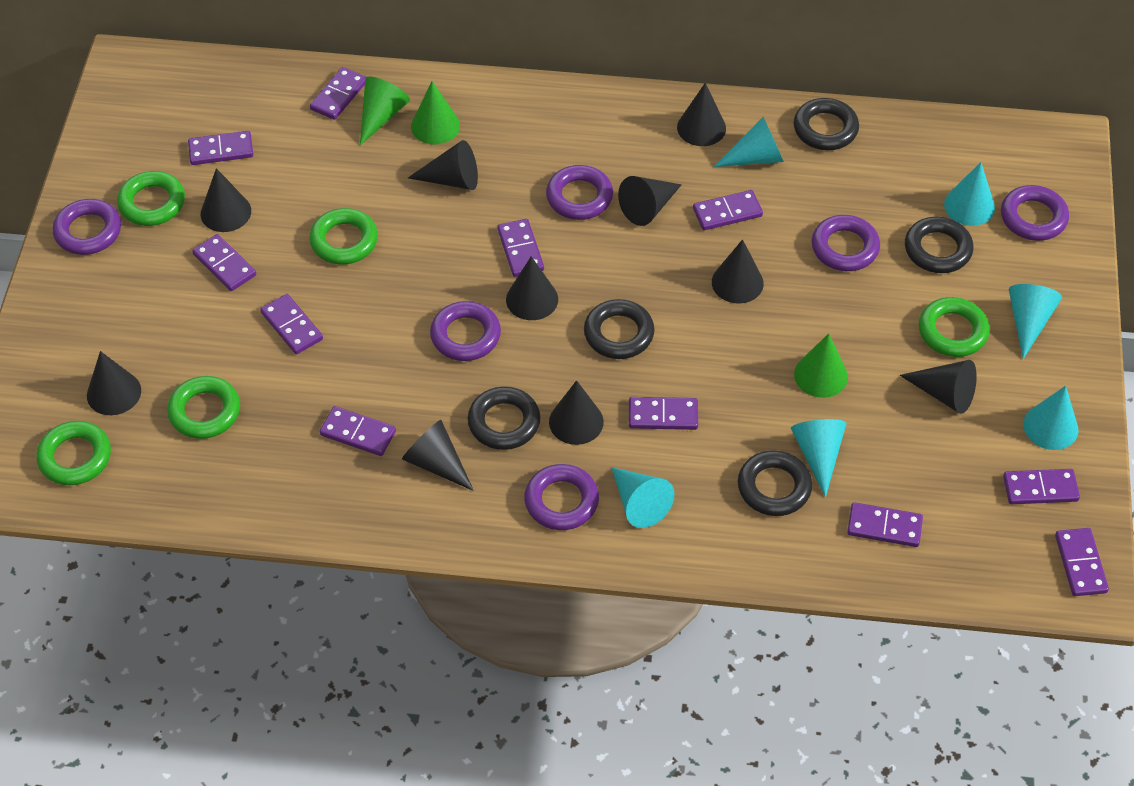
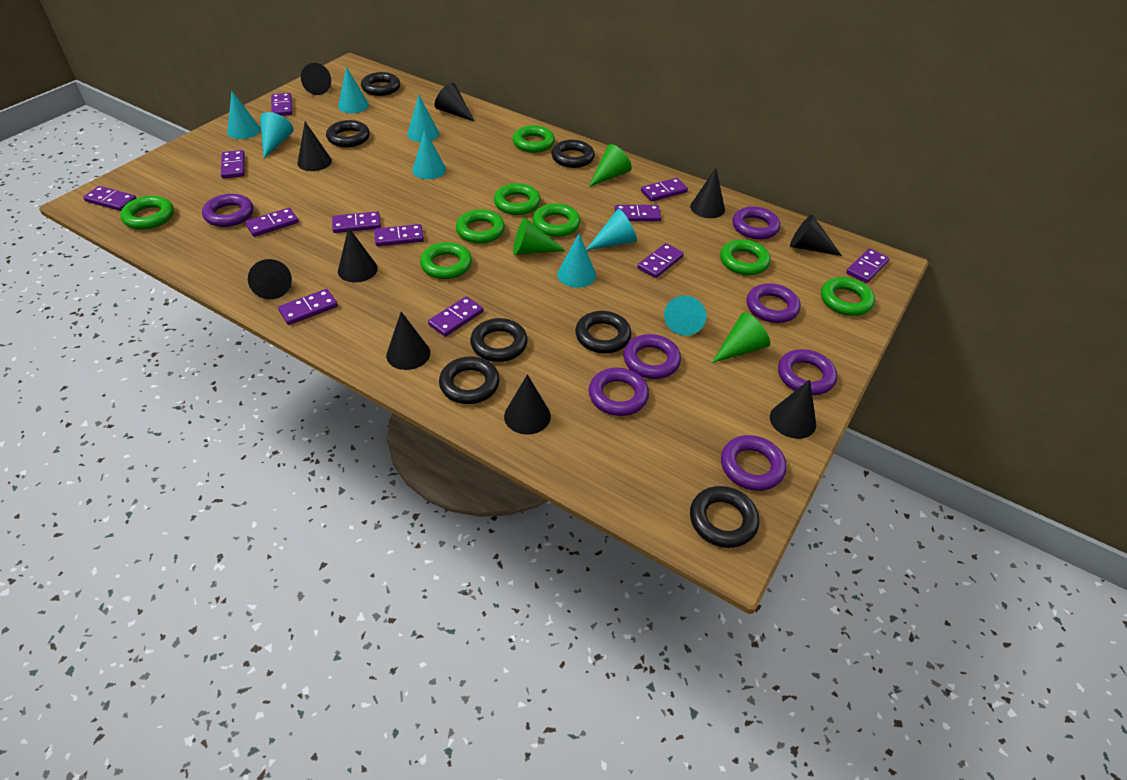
black ring: [467,386,541,450] [584,299,655,359] [738,450,812,516] [794,98,859,150] [905,216,974,273] = 5 -> [326,120,370,147] [361,72,400,96] [439,357,499,404] [470,318,528,362] [551,140,595,168] [575,311,631,353] [690,486,759,548] = 7
green ring: [36,421,111,485] [117,171,185,226] [167,376,240,439] [309,208,378,265] [919,297,990,357] = 5 -> [120,196,174,230] [420,242,472,279] [456,209,505,243] [494,183,541,215] [513,125,555,153] [532,203,581,237] [720,239,771,275] [821,277,875,316] = 8
purple domino: [188,131,253,165] [192,234,256,291] [260,294,323,354] [310,67,366,120] [320,406,396,456] [497,219,544,277] [629,397,698,430] [693,190,763,230] [847,502,923,547] [1003,469,1080,504] [1055,528,1109,596] = 11 -> [83,186,137,211] [221,150,245,179] [245,208,299,237] [271,93,292,116] [278,289,338,325] [332,211,381,233] [374,224,424,246] [428,296,484,337] [615,205,661,222] [637,243,684,278] [641,178,688,202] [846,249,890,283] = 12
purple ring: [52,199,121,255] [430,301,501,361] [524,464,599,530] [546,165,613,220] [812,215,880,271] [1001,185,1069,241] = 6 -> [202,194,253,227] [589,368,649,416] [623,334,681,379] [721,435,787,491] [732,206,780,240] [747,283,801,323] [778,349,837,395] = 7
turquoise cone: [612,467,674,528] [714,116,784,167] [791,419,846,498] [944,162,995,226] [1009,284,1062,359] [1023,386,1078,450] = 6 -> [227,91,261,139] [260,112,294,158] [338,67,369,113] [407,95,439,142] [412,130,446,179] [557,233,596,288] [586,209,637,250] [664,296,706,336] = 8

